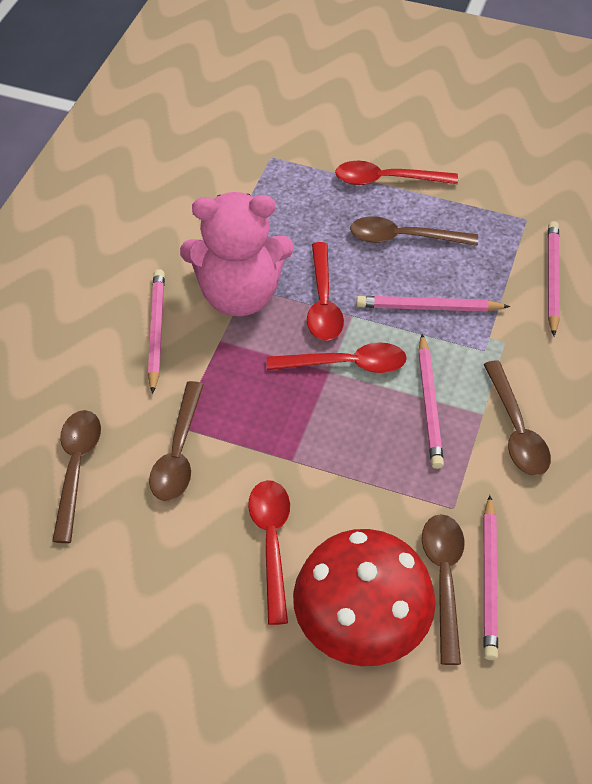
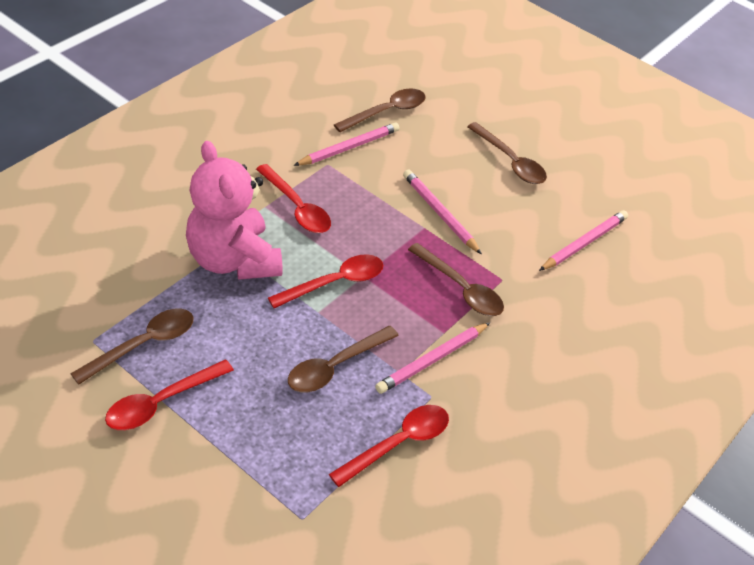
pink pencil: [148,269,165,394] [356,296,510,312] [418,334,444,469] [483,495,498,660] [548,221,560,336] = 5 -> [293,122,399,166] [375,322,490,394] [403,169,482,255] [539,210,628,271] = 4
red mushroom: [293,529,436,666] = 1 -> none = 0

